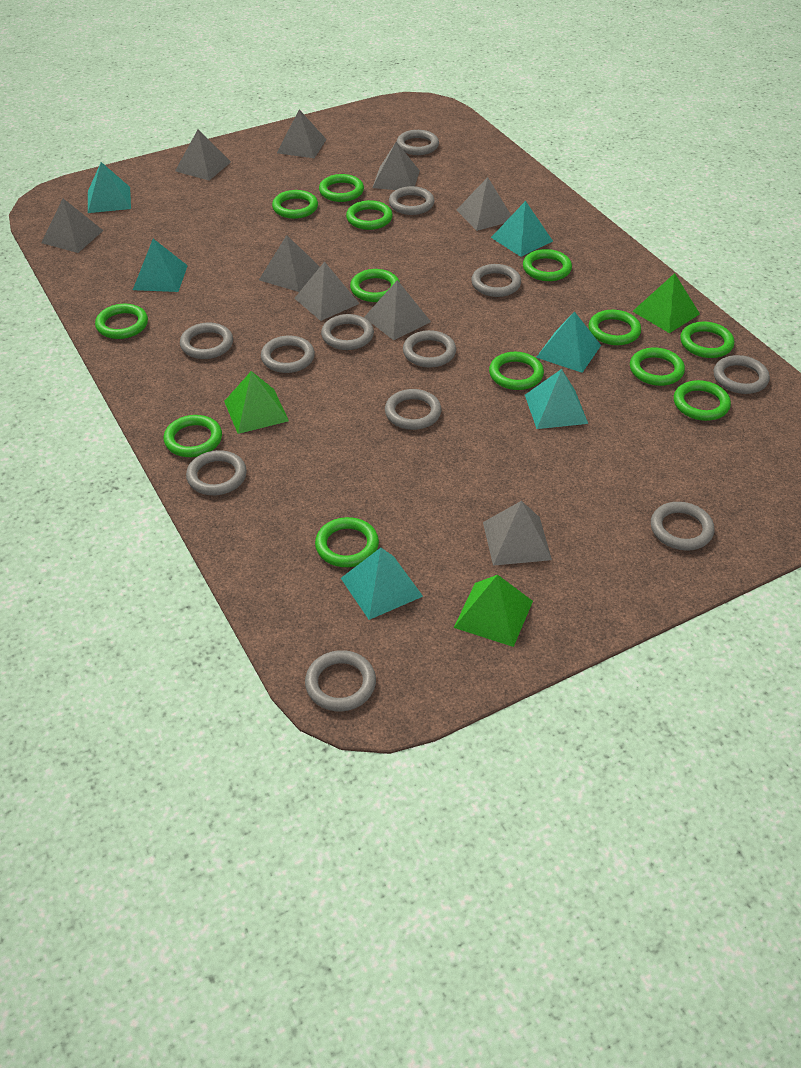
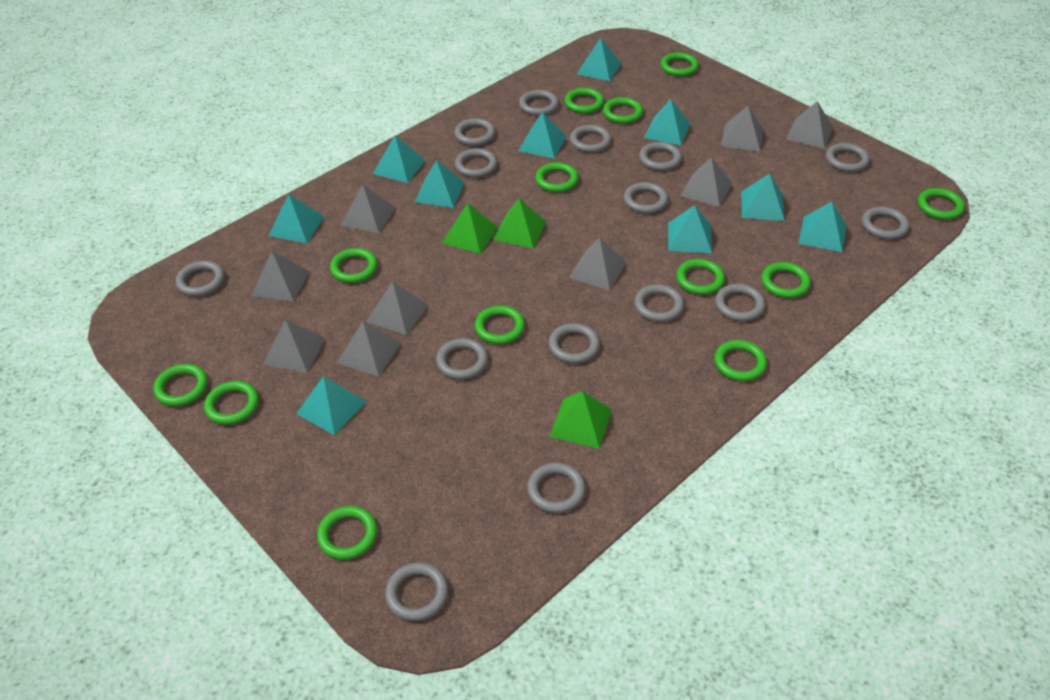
grey ring: [180,323,233,359] [186,450,247,495] [261,336,315,373] [305,650,376,711] [321,314,374,350] [385,389,441,430] [389,186,434,215] [397,130,439,155] [403,330,456,368] [471,264,521,297] [651,502,714,550] [714,355,770,394] = 12 -> [176,261,224,296] [385,562,448,621] [436,338,488,379] [454,118,495,146] [455,148,497,178] [519,90,559,116] [527,463,585,513] [548,323,600,363] [570,125,611,153] [624,182,668,213] [634,284,684,322] [639,142,682,171] [715,284,765,321] [826,143,870,172] [862,207,909,239] = 15
turquoise pyramid: [88,162,131,213] [133,239,188,292] [341,548,423,620] [491,201,553,257] [525,369,588,429] [536,311,601,373] = 6 -> [269,194,324,243] [296,376,367,435] [373,135,426,183] [415,160,465,208] [518,112,567,159] [577,38,622,81] [644,100,690,145] [668,205,712,253] [741,173,785,221] [798,202,847,252] = 10

